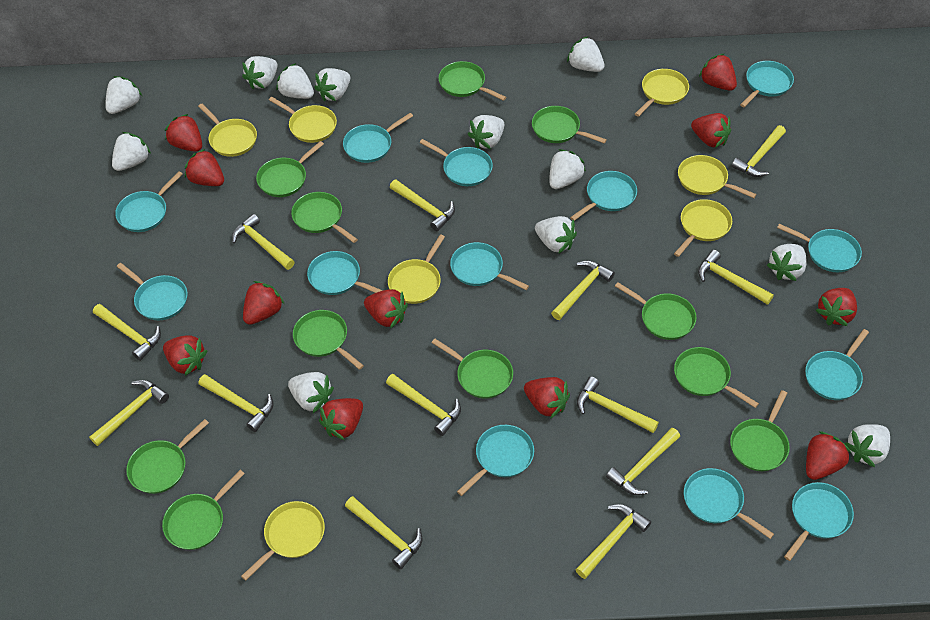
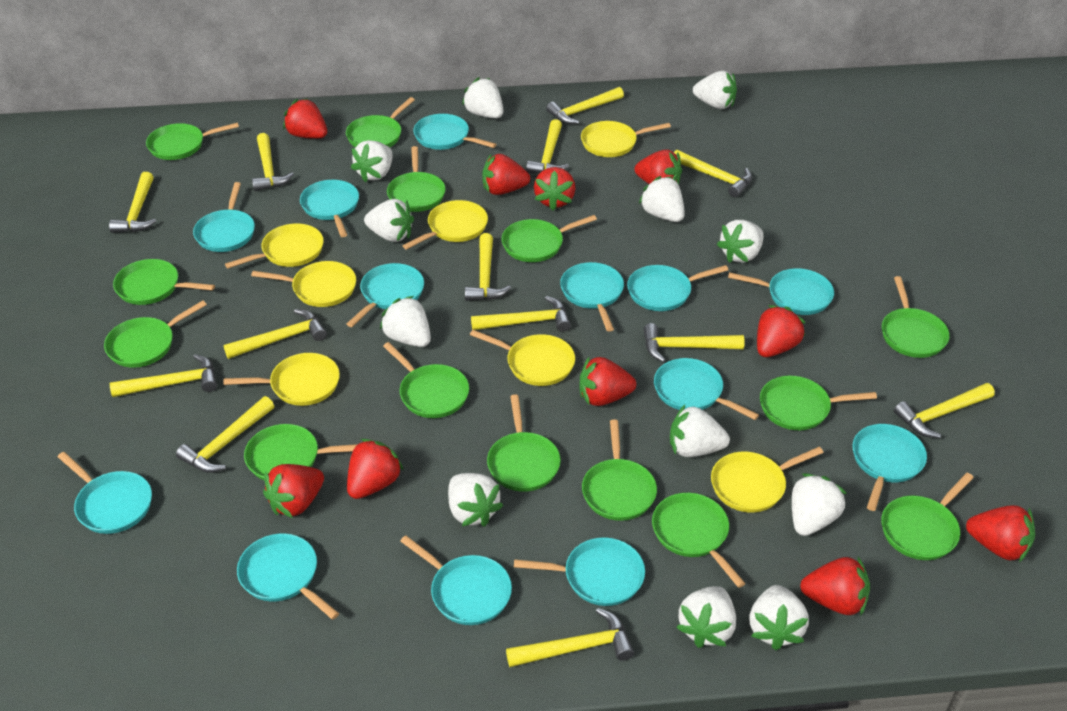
green pan: [126,419,209,494] [162,470,245,550] [256,141,324,197] [291,192,358,243] [293,310,364,370] [432,339,513,398] [438,61,506,101] [532,106,607,144] [615,282,697,340] [674,347,759,408] [730,390,790,471] = 11 -> [104,300,207,368] [113,259,215,305] [146,122,239,160] [244,424,358,480] [346,97,415,148] [383,342,469,418] [387,146,446,212] [487,394,561,492] [502,215,597,262] [582,420,657,521] [652,493,746,588] [760,376,877,430] [881,473,974,560] [882,276,950,358] = 14
red strawberry: [163,335,207,376] [165,114,202,152] [185,149,224,186] [243,281,284,325] [319,398,363,440] [364,289,408,329] [524,377,570,419] [691,113,731,148] [699,53,737,91] [806,431,851,480] [816,288,857,326] = 11 -> [263,464,324,518] [283,98,327,139] [347,439,404,499] [482,154,530,195] [534,167,576,210] [580,357,636,406] [635,150,682,185] [757,305,806,357] [800,557,870,616] [966,505,1035,562] = 10

